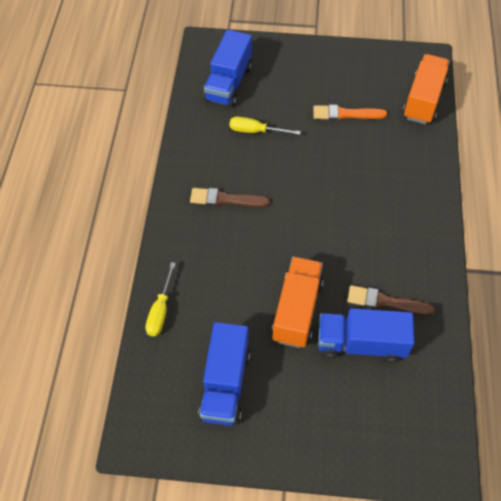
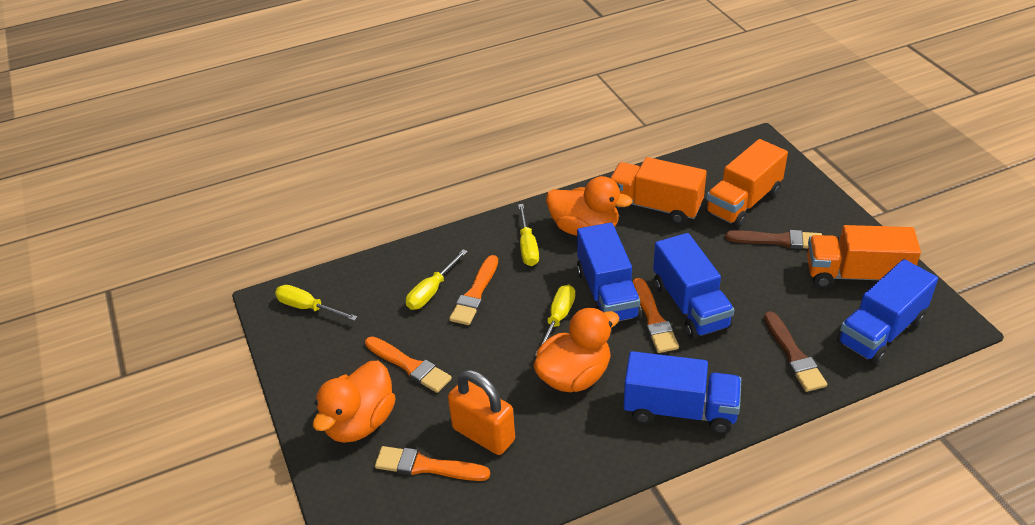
blue truck: [198,322,250,426] [204,30,252,107] [318,308,414,363] = 3 -> [577,223,641,321] [624,351,741,434] [653,233,734,339] [837,259,938,365] = 4
orange brush: [313,105,387,120] = 1 -> [365,336,452,393] [375,446,490,481] [449,255,498,325] [633,278,679,353] = 4
orange duck: none = 0 -> [313,361,395,443] [533,307,619,392] [546,176,633,236] = 3
orange padlock: none = 0 -> [448,370,515,455] = 1
orange truck: [272,257,324,348] [403,54,450,124] = 2 -> [610,157,707,225] [705,139,788,228] [807,225,921,288] = 3
yellow screwdriver: [145,262,176,336] [230,117,301,135] = 2 -> [275,285,358,321] [406,249,468,310] [518,204,539,266] [535,285,575,356] = 4

